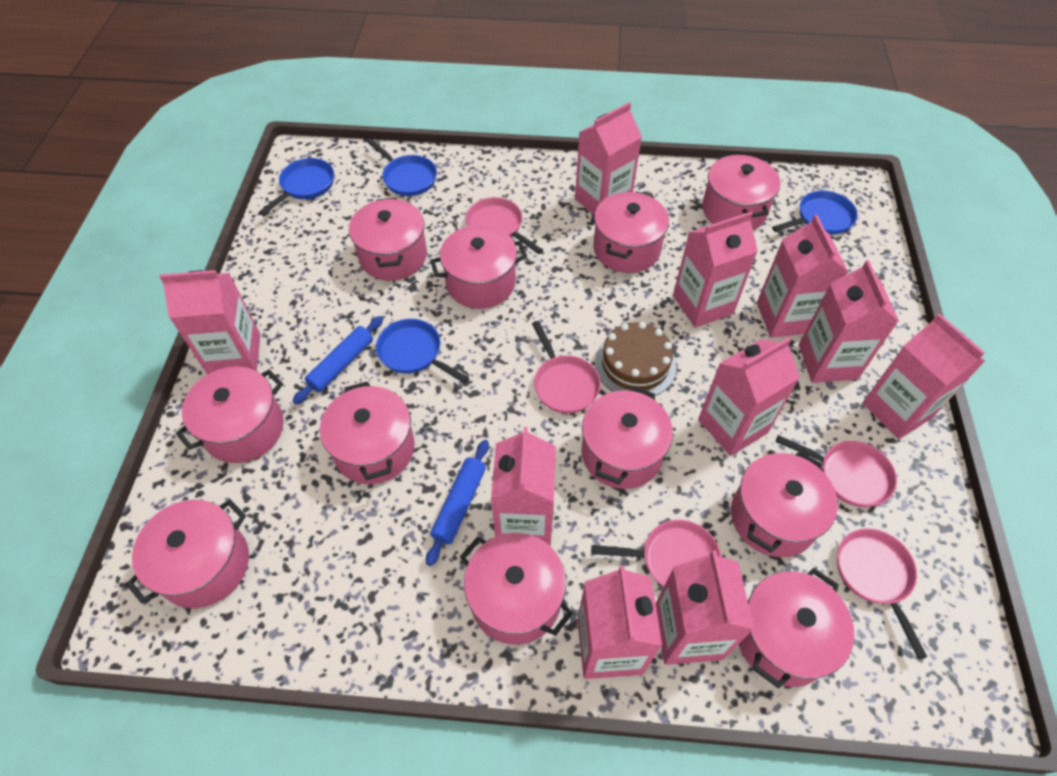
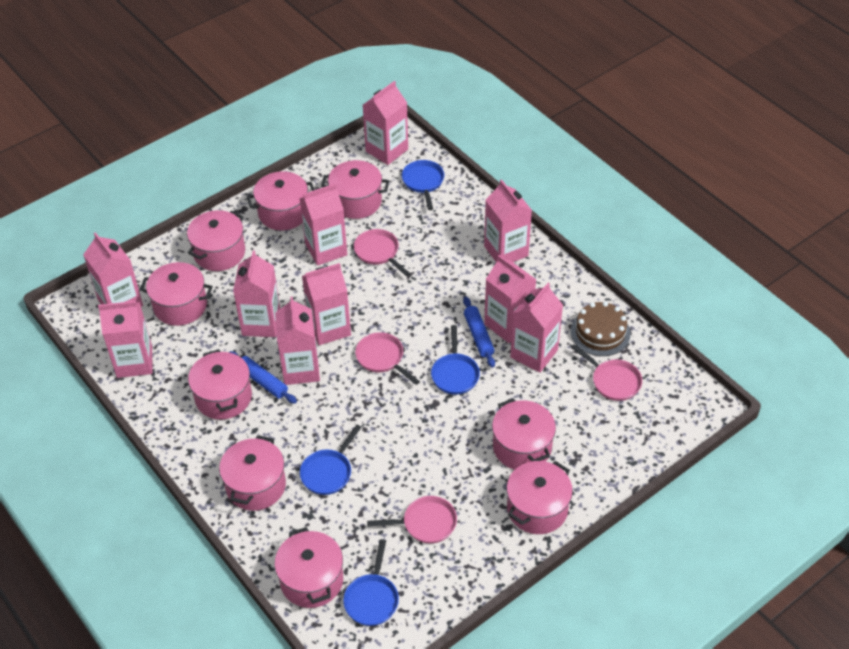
pink pan: [465,197,543,254] [532,321,601,414] [591,520,721,587] [776,435,897,507] [837,528,927,659] = 5 -> [354,229,411,277] [355,332,420,385] [367,496,457,543] [571,344,642,401] = 4
pink pot: [126,499,249,608] [176,367,284,463] [320,381,415,484] [349,198,427,281] [430,225,527,309] [460,533,573,644] [581,386,673,489] [593,191,669,273] [702,154,780,230] [731,451,838,557] [738,568,854,688] = 11 -> [139,262,213,326] [187,210,245,271] [188,349,252,420] [219,435,286,511] [247,171,314,230] [275,527,343,608] [321,160,389,219] [492,398,556,470] [506,461,573,534] = 9

